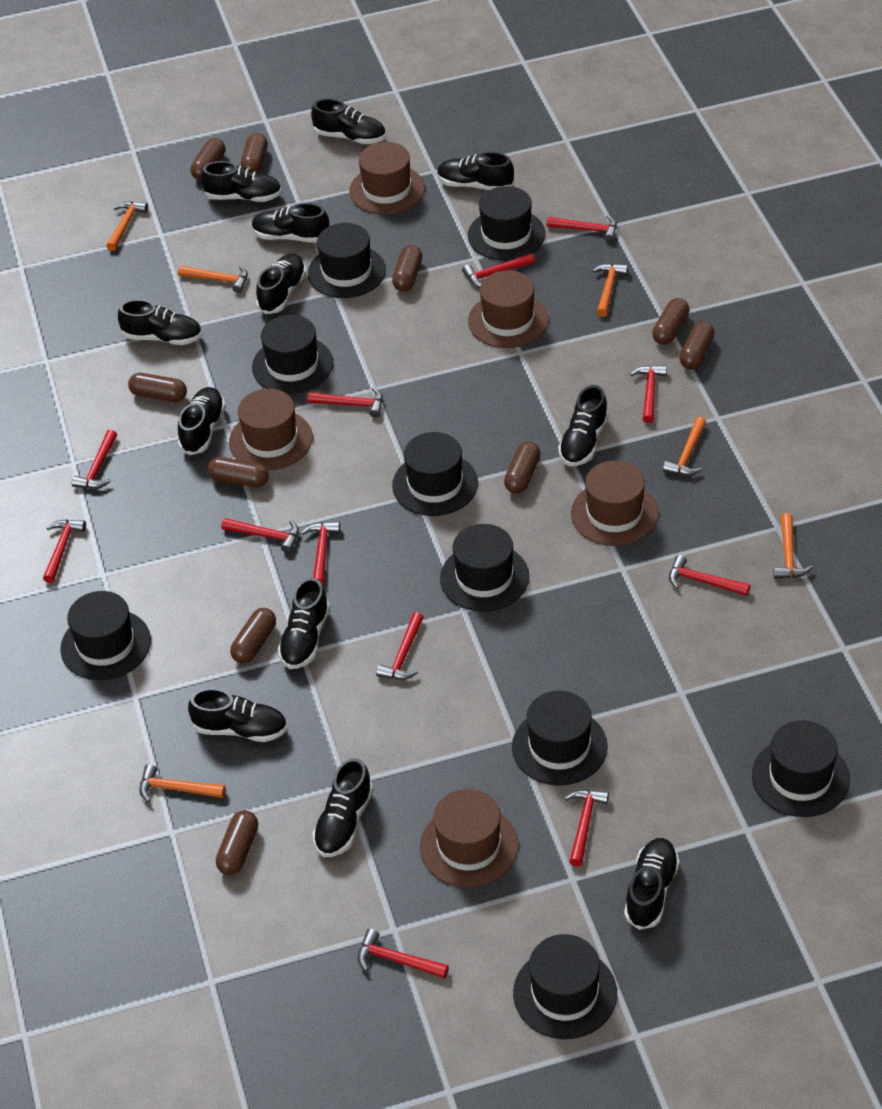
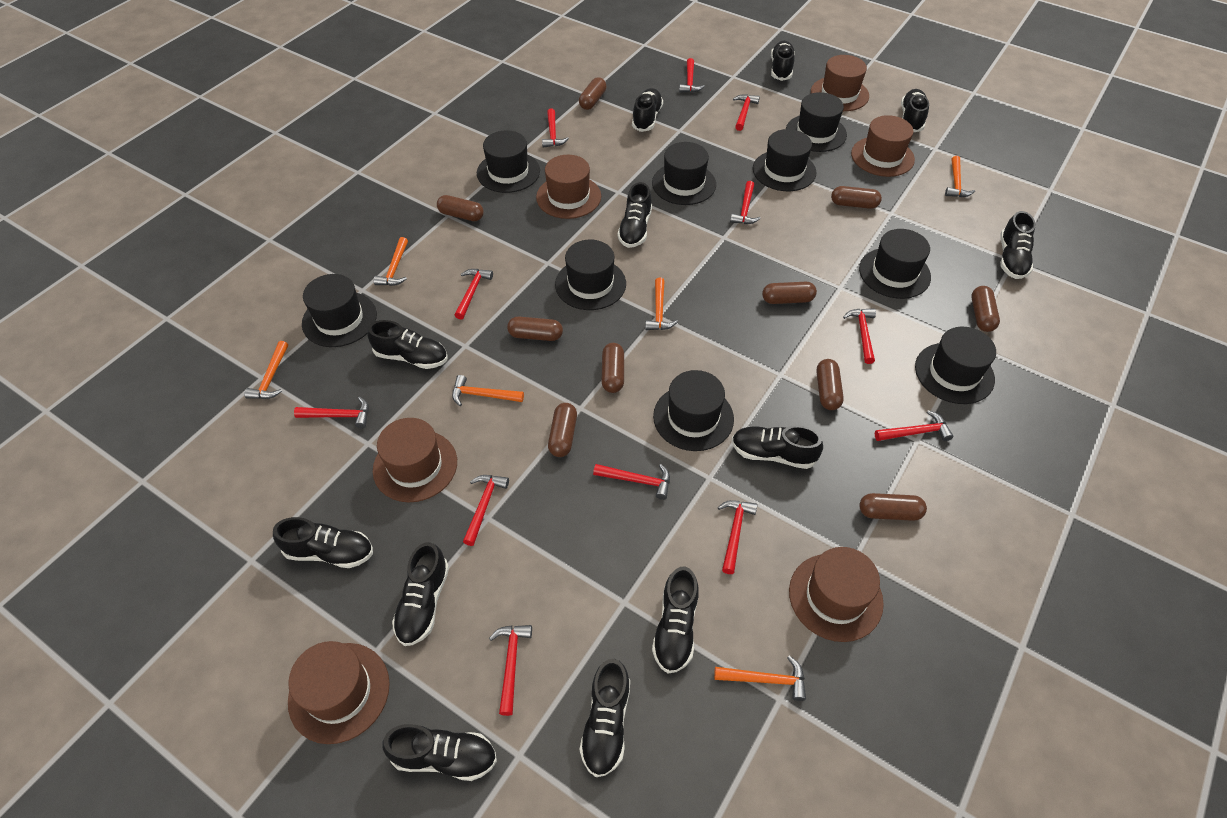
brown hat: [229,389,313,470] [349,142,425,214] [420,789,518,887] [468,270,549,348] [571,460,659,546] = 5 -> [288,641,390,744] [373,418,457,502] [536,155,601,219] [789,547,884,642] [811,55,869,111] [851,115,915,177] = 6

